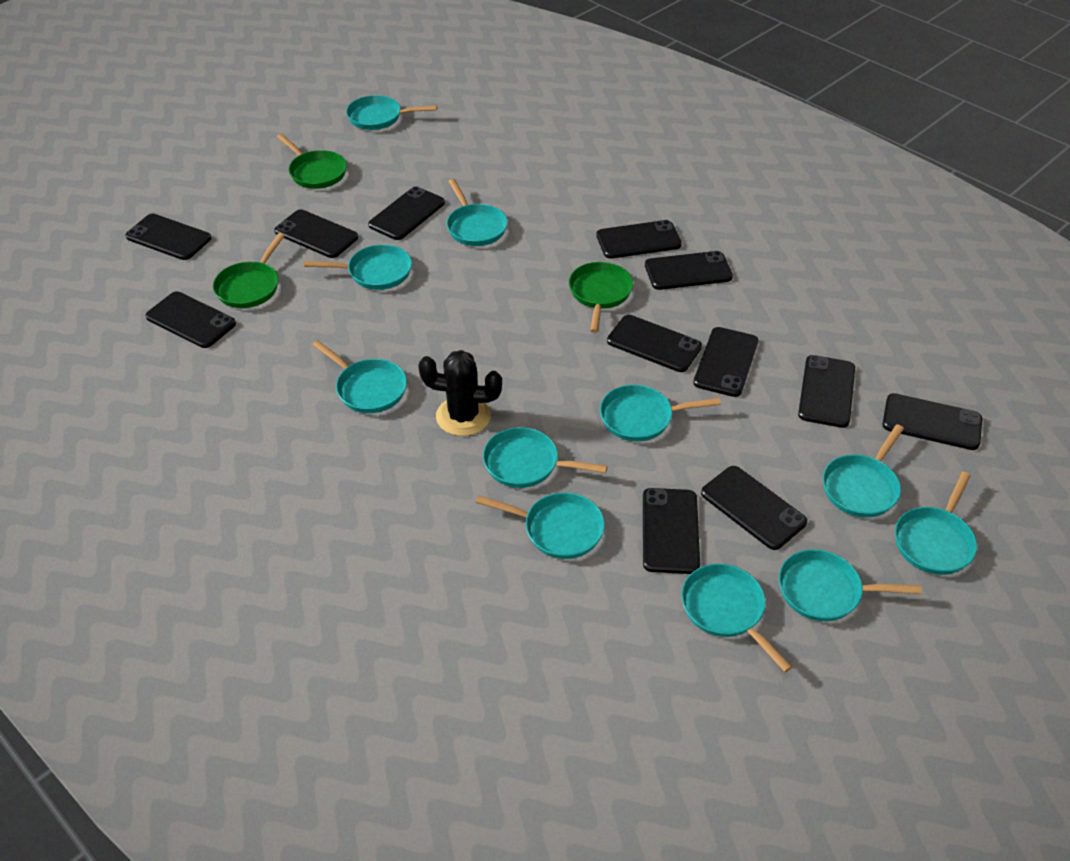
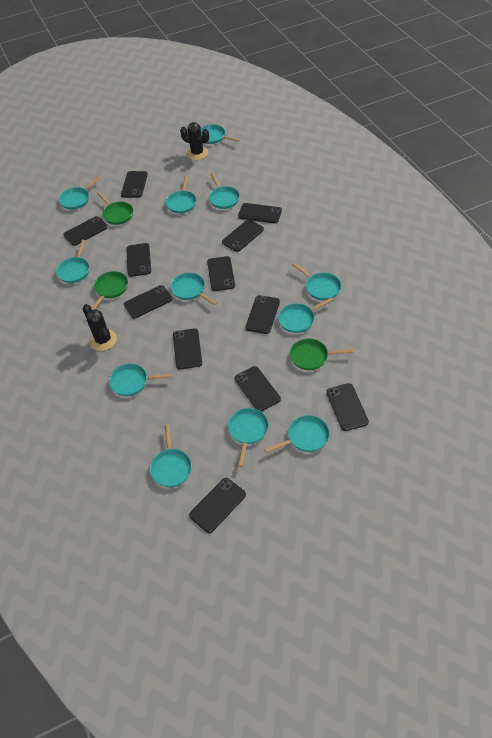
black cactus: [418,350,502,436] = 1 -> [82,304,117,351] [180,122,209,160] = 2
turquoise pan: [304,244,412,290] [313,340,407,413] [346,95,437,130] [446,179,508,246] [476,492,605,559] [483,427,607,488] [600,385,721,441] [681,564,792,672] [779,549,922,621] [823,424,904,517] [895,472,977,575] = 11 -> [56,240,90,283] [59,176,101,210] [109,364,173,396] [150,424,192,487] [166,175,197,213] [170,273,217,305] [201,124,240,144] [209,173,240,209] [228,408,269,467] [264,415,330,453] [278,297,333,333] [292,263,341,300] = 12

